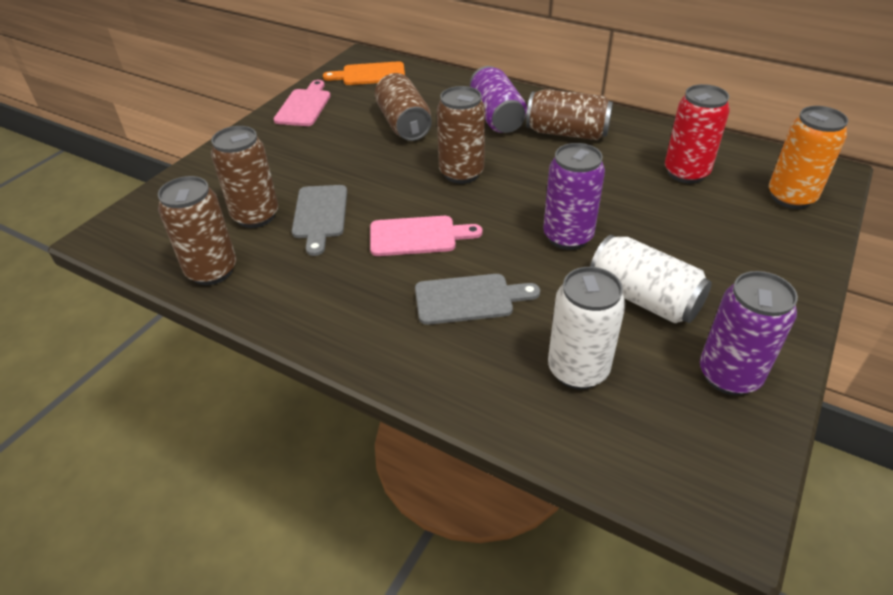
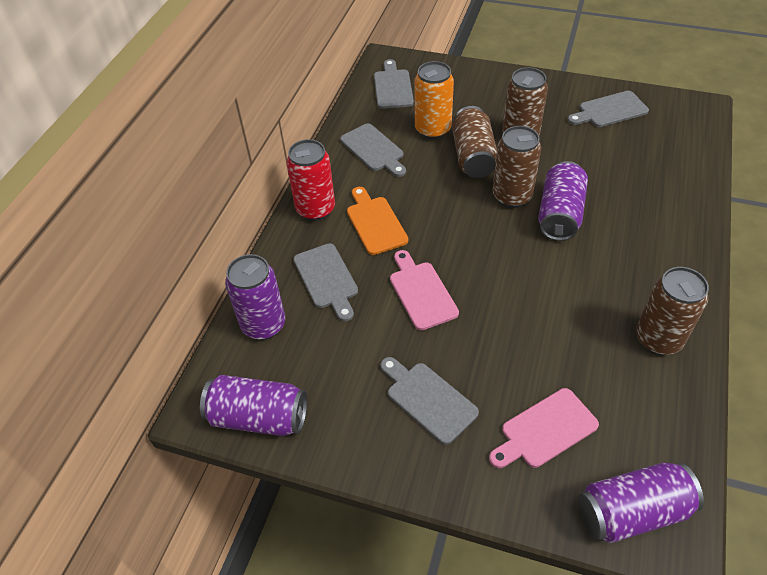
brown can: [158,176,236,285] [211,126,278,228] [375,73,432,141] [437,86,485,184] [526,89,613,140] = 5 -> [452,106,497,178] [493,126,541,208] [502,67,548,135] [636,267,709,355] = 4
grey cutting board: [292,185,347,256] [415,274,540,325] = 2 -> [294,243,358,321] [340,123,406,177] [374,59,414,109] [380,357,479,445] [568,91,649,127] = 5
purple can: [470,66,527,133] [543,143,605,250] [700,271,798,395] = 3 -> [200,375,307,436] [225,254,285,340] [538,161,588,241] [578,462,704,543] = 4
white can: [548,267,625,389] [590,235,712,323] = 2 -> none = 0

